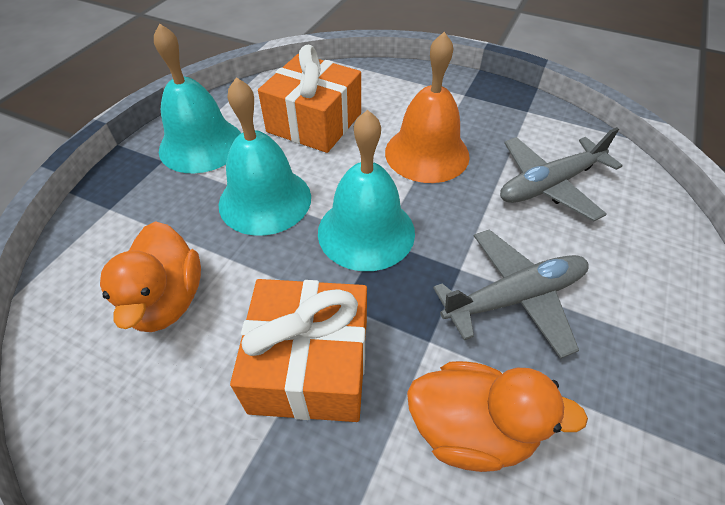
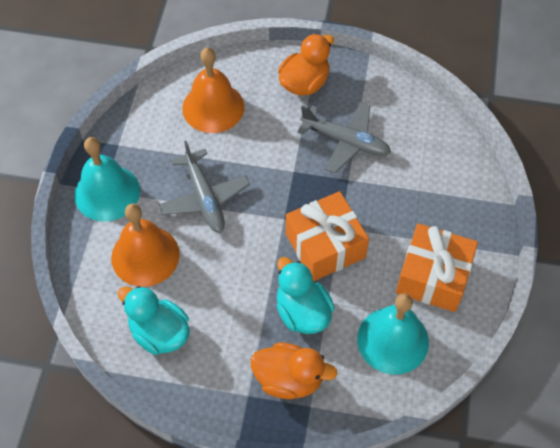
orange bell: [385,32,470,183] = 1 -> [111,204,180,287] [182,47,244,133] = 2
turquoise bell: [154,23,241,174] [219,77,311,236] [318,110,415,271] = 3 -> [74,137,140,221] [357,293,429,375] = 2
turquoise duck: none = 0 -> [118,286,190,355] [277,257,335,334] = 2

